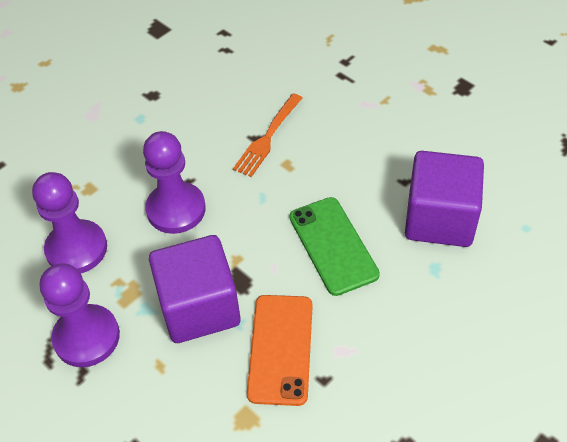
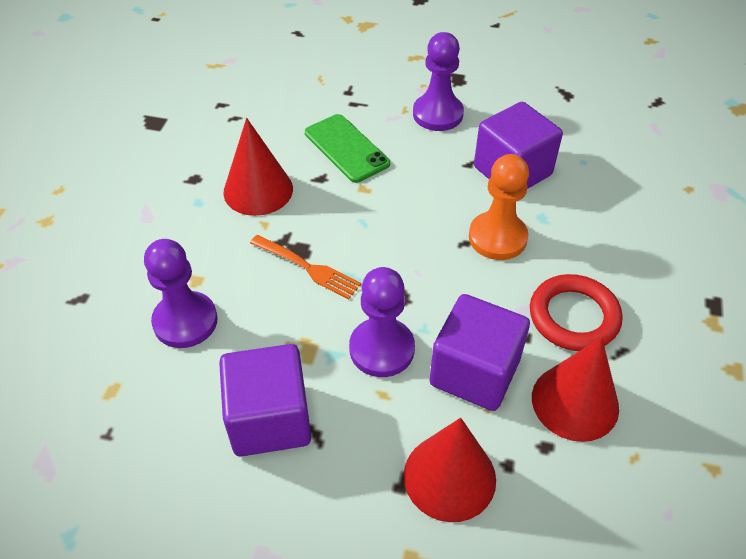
orange pawn: none = 0 -> [469,154,529,260] = 1
orange phone: [247,295,313,406] = 1 -> none = 0
purple cube: [149,235,241,343] [405,151,484,247] = 2 -> [219,344,311,457] [429,294,530,411] [474,102,563,189] = 3
red cone: none = 0 -> [223,118,293,216] [404,418,496,522] [532,337,619,442] = 3
red ring: none = 0 -> [530,274,622,351] = 1

